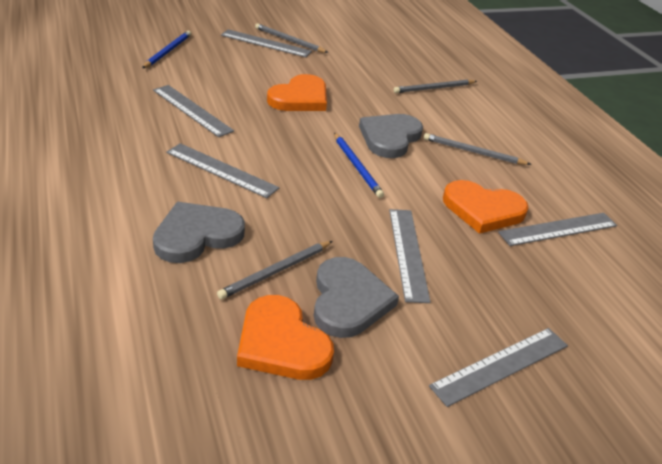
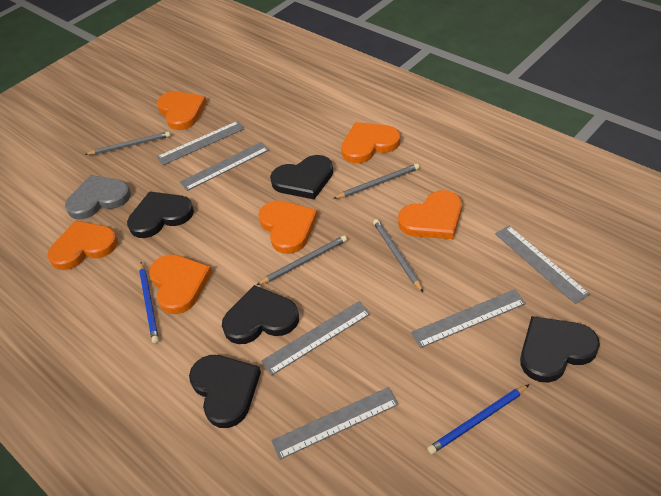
black heart: none = 0 -> [127,191,194,238] [189,355,261,428] [222,285,299,344] [270,155,333,199] [520,316,600,383] = 5
grey heart: [153,202,245,263] [314,257,399,338] [359,114,423,158] = 3 -> [65,175,131,220] = 1
orange heart: [237,295,334,380] [267,74,327,111] [443,180,529,234] = 3 -> [47,221,118,270] [149,254,212,314] [157,91,207,130] [258,200,318,254] [341,122,400,163] [398,190,462,239] = 6

